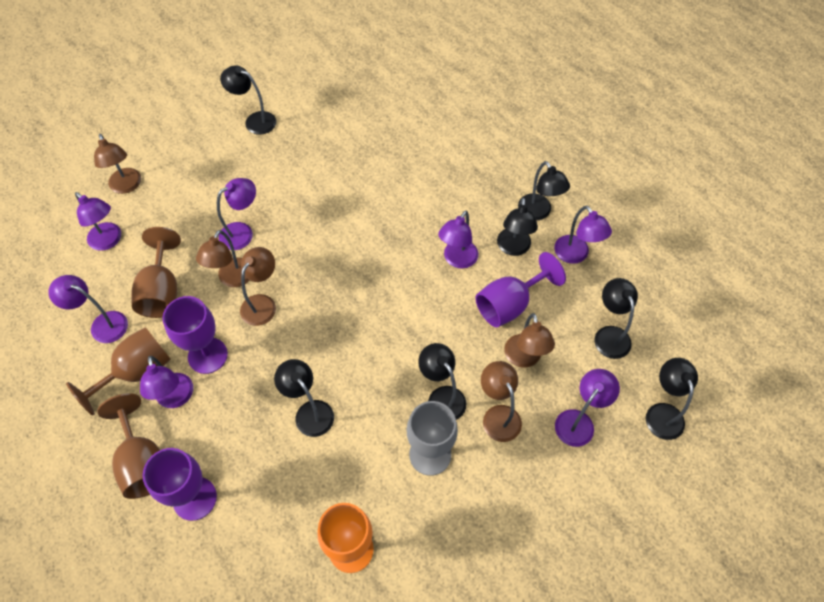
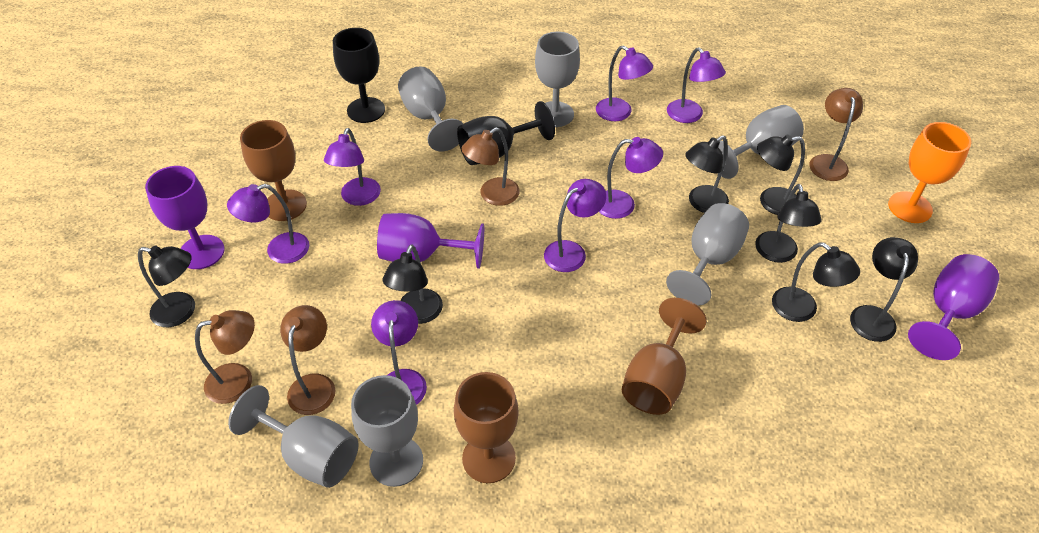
black goblet: none = 0 -> [333,28,385,123] [457,101,555,165] = 2
brown lamp: [94,134,141,194] [196,230,250,287] [240,247,276,326] [481,361,522,442] [504,313,555,368] = 5 -> [195,310,255,404] [280,305,336,415] [461,127,520,206] [810,88,863,181] = 4
grey goblet: [407,401,458,476] = 1 -> [228,385,359,488] [351,375,423,487] [398,66,463,152] [535,32,580,127] [666,203,749,306] [718,105,804,179] = 6

